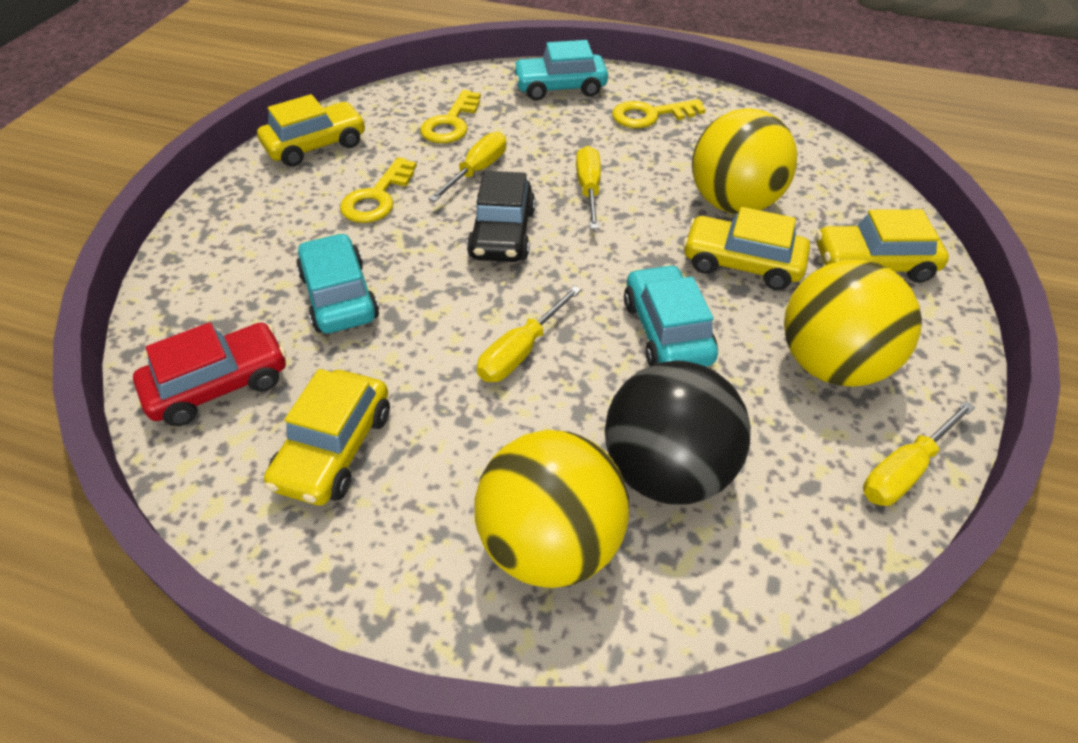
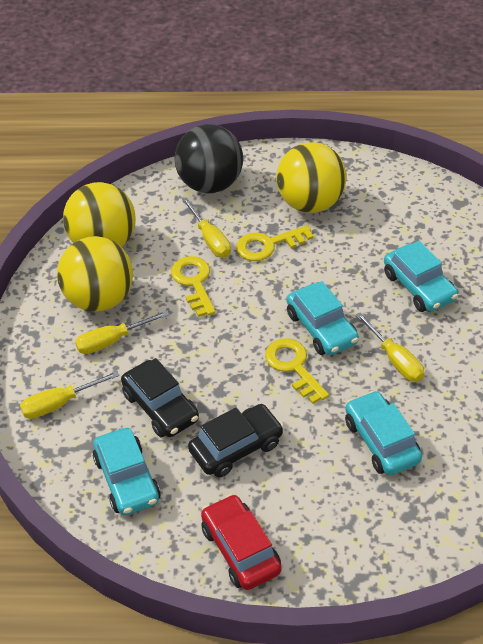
black car: [467,171,535,262] = 1 -> [121,358,199,437] [188,404,284,477] = 2
turquoise car: [296,233,379,333] [513,40,608,101] [624,264,718,366] = 3 -> [93,428,161,515] [287,281,359,355] [345,390,422,475] [384,241,458,312] = 4
yellow car: [257,94,366,167] [264,369,390,506] [683,207,810,290] [816,209,949,283] = 4 -> none = 0

